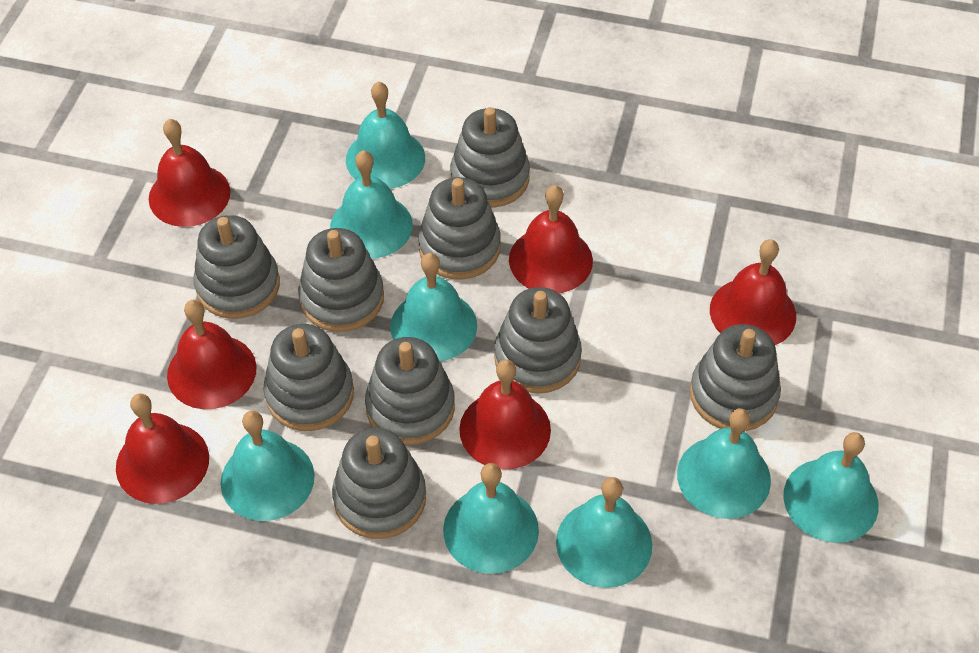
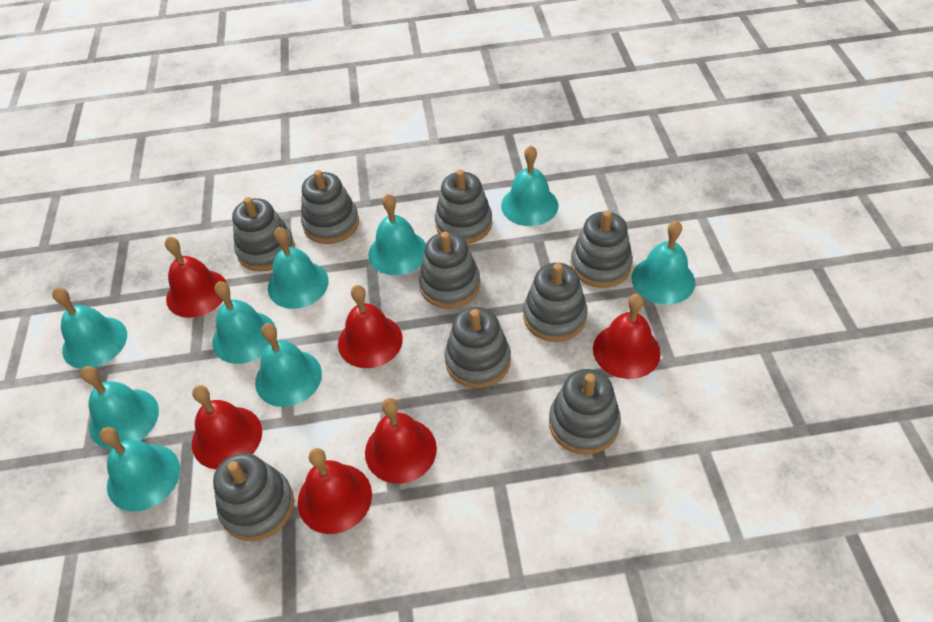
turquoise bell: [221,411,315,521] [330,150,413,259] [346,81,425,189] [390,253,477,362] [443,463,539,574] [556,477,652,588] [677,408,771,519] [783,432,879,543] = 8 -> [52,287,127,369] [81,366,159,449] [99,427,180,511] [212,281,275,364] [255,323,322,407] [268,227,329,309] [368,194,426,275] [501,145,558,226] [632,221,695,305] = 9

